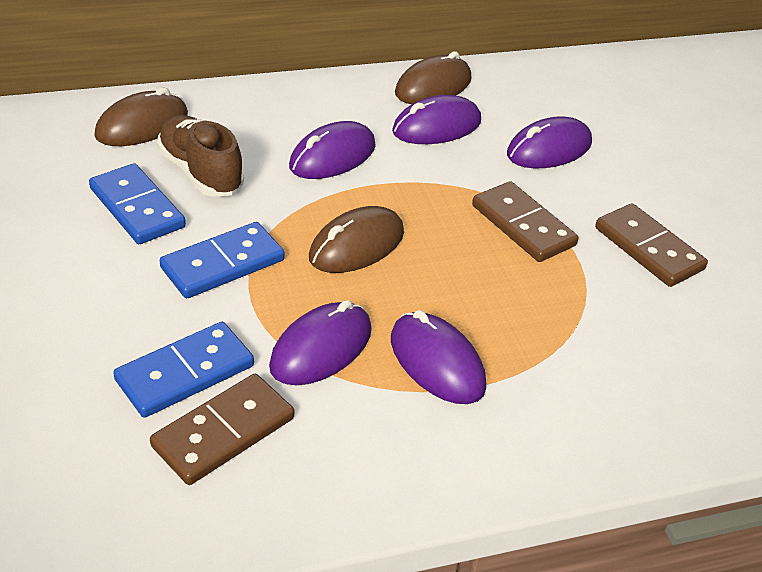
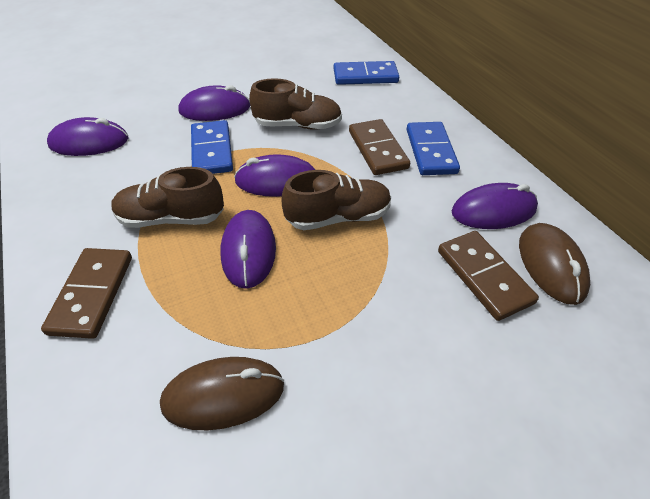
brown mouse: [94,87,188,146] [309,206,404,273] [395,51,472,104] = 3 -> [160,357,284,430] [519,223,590,305] = 2
brown shoe: [157,115,244,197] = 1 -> [111,167,224,228] [249,78,342,130] [282,170,391,230] = 3

